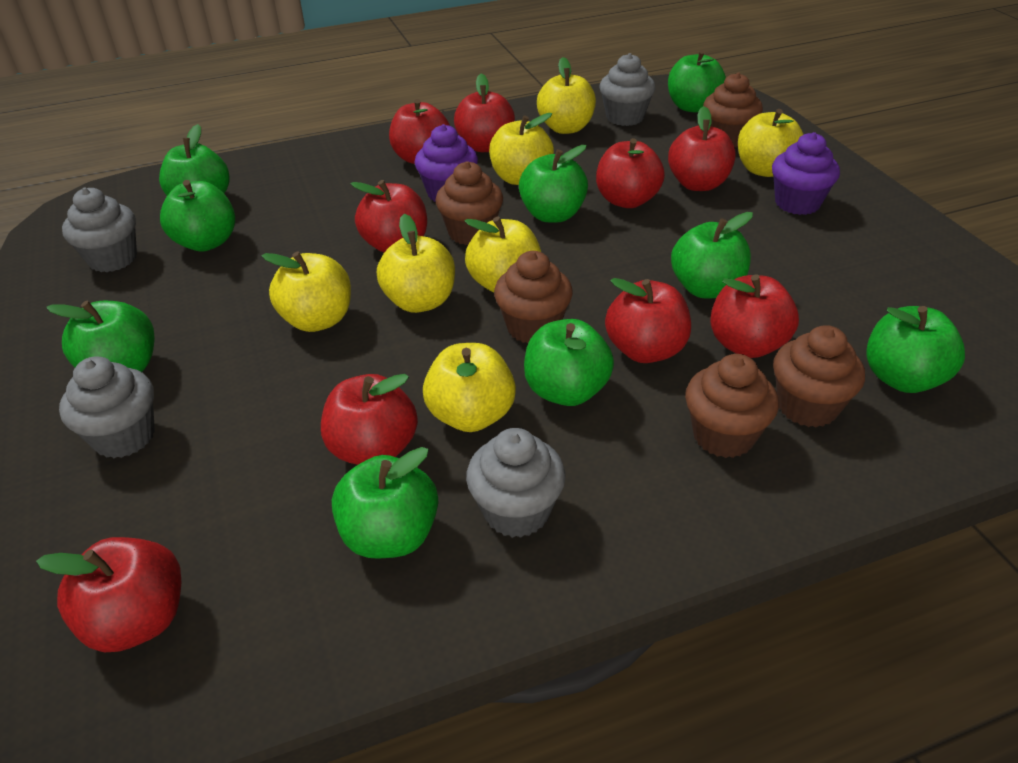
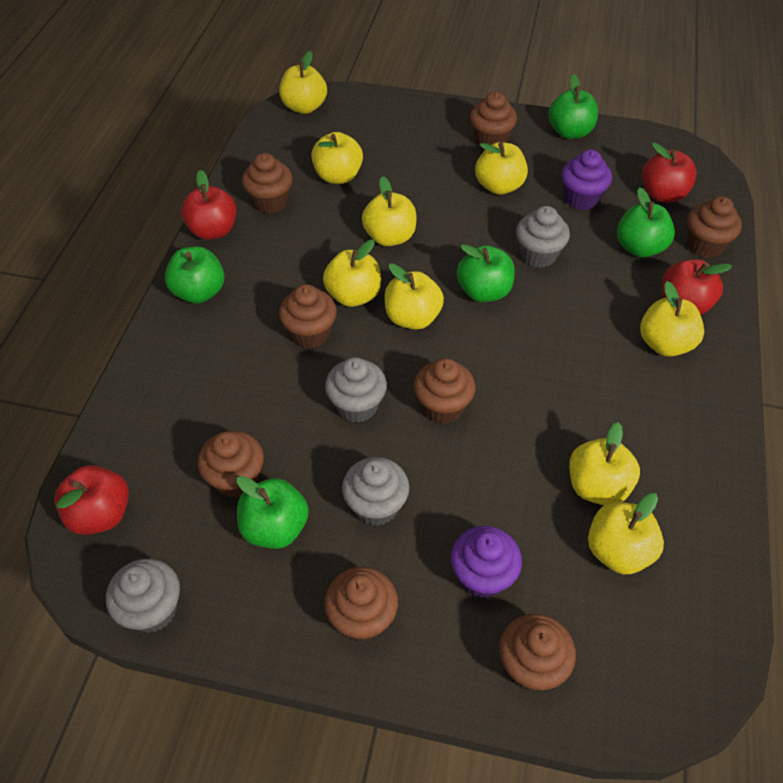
brown cupcake: [435,161,503,245] [494,251,573,343] [685,354,779,458] [703,72,763,147] [773,325,865,427] = 5 -> [198,431,264,498] [242,153,293,214] [279,284,337,348] [324,567,398,641] [414,358,476,424] [470,92,517,148] [499,614,576,691] [687,196,742,258] = 8
green apple: [46,301,155,372] [159,124,230,196] [160,180,235,251] [332,447,438,559] [519,145,588,223] [524,319,614,406] [668,50,726,113] [671,212,753,299] [866,306,965,393] = 9 -> [165,247,224,303] [237,476,309,549] [457,244,515,302] [548,74,598,139] [617,187,675,258] = 5
red apple: [36,537,181,652] [321,374,418,465] [351,180,427,253] [389,99,450,164] [454,74,515,152] [596,138,665,208] [605,278,691,363] [668,106,736,191] [710,274,799,358] = 9 -> [54,465,129,535] [181,170,236,240] [642,143,697,203] [662,259,732,315] = 4
yellow apple: [262,251,351,332] [377,214,455,313] [423,343,516,432] [465,216,541,292] [489,113,554,185] [537,57,596,134] [738,109,804,177] = 7 -> [279,51,327,114] [311,132,363,184] [323,239,381,307] [362,176,416,246] [384,263,444,330] [475,142,528,195] [569,422,640,505] [588,493,664,574] [640,281,704,357] = 9

